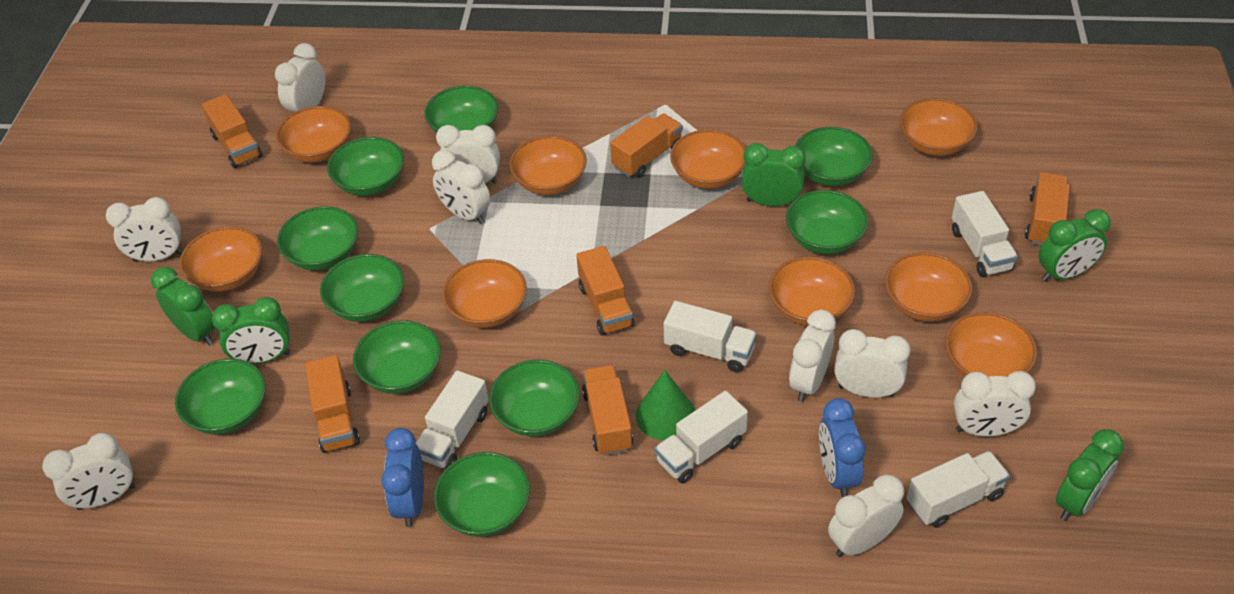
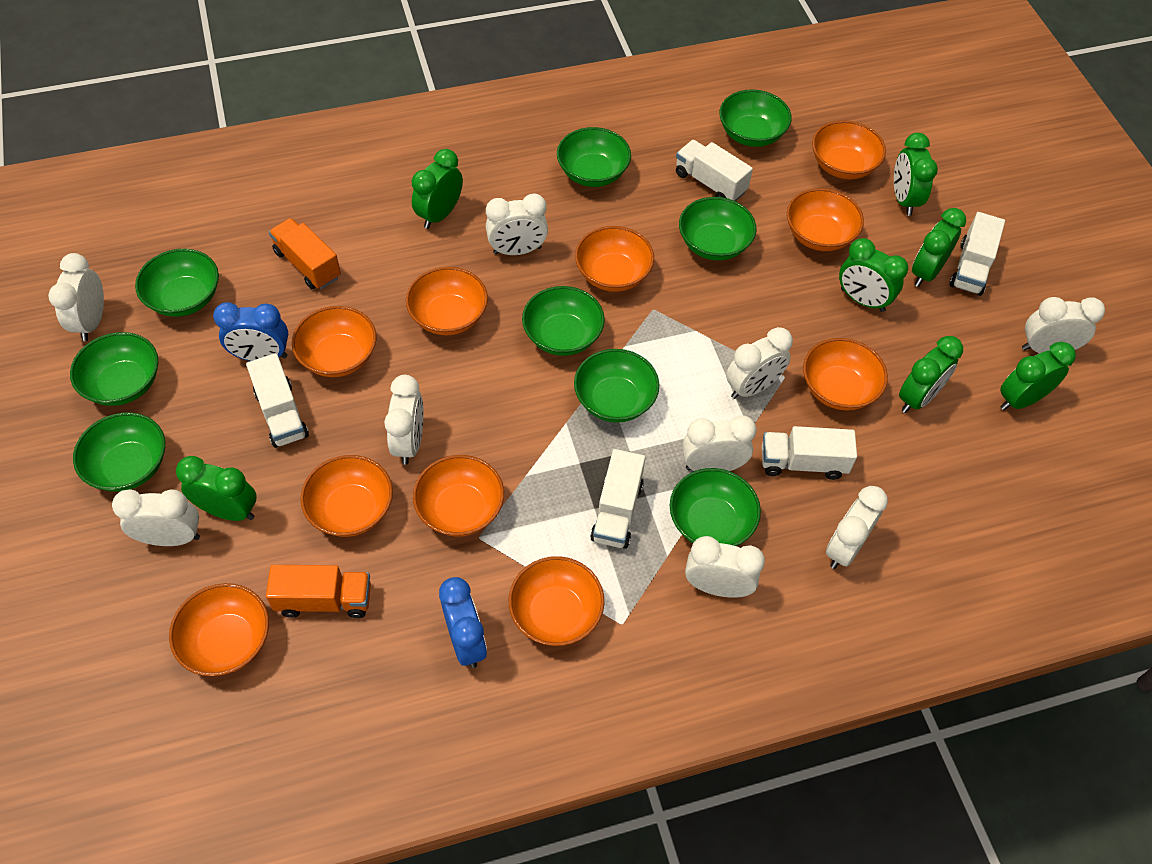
green bowl: [175,359,266,434] [277,206,358,270] [320,254,404,322] [327,137,404,196] [353,320,441,394] [424,86,498,133] [434,452,530,537] [489,360,580,437] [786,190,868,254] [795,127,873,186] = 10 -> [70,332,158,406] [73,412,165,492] [135,249,219,317] [522,286,605,356] [557,127,631,187] [574,349,659,423] [670,468,761,546] [679,197,756,261] [719,89,792,147] = 9
green clock: [151,267,216,346] [212,297,290,364] [742,143,806,206] [1039,209,1111,282] [1056,429,1124,521] = 5 -> [176,456,257,521] [412,149,463,229] [839,238,908,312] [894,133,938,216] [899,336,963,413] [912,208,966,287] [1000,342,1076,411] = 7
green cone: [636,370,695,440] = 1 -> none = 0
orange bowl: [180,226,262,292] [276,106,351,163] [442,259,527,328] [509,136,587,195] [670,129,746,189] [768,257,855,326] [885,252,972,322] [899,98,978,156] [945,312,1037,377] = 9 -> [169,583,269,676] [292,306,376,377] [300,455,393,537] [406,267,488,335] [413,455,504,536] [509,556,605,646] [575,226,654,292] [787,188,864,251] [803,338,888,411] [812,120,886,179] = 10
orange truck: [202,94,263,168] [305,355,360,453] [576,246,635,336] [582,365,633,456] [610,113,683,178] [1025,172,1070,246] = 6 -> [266,565,371,618] [269,218,341,289] = 2

